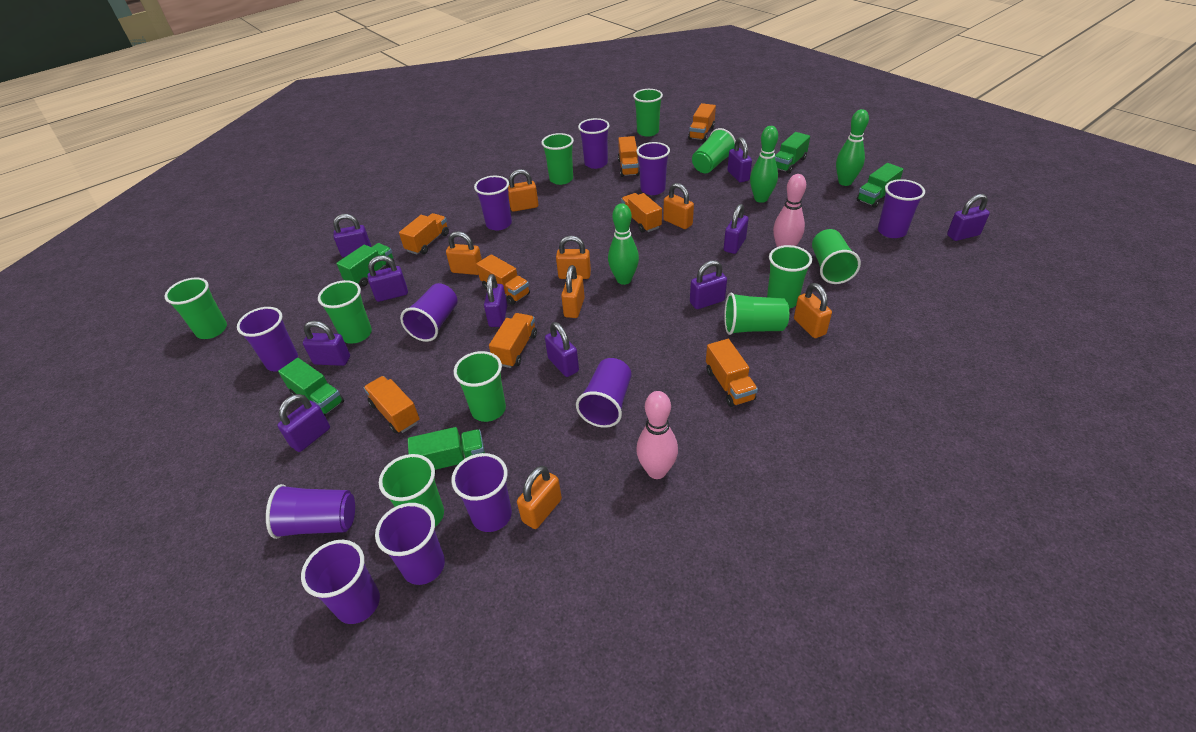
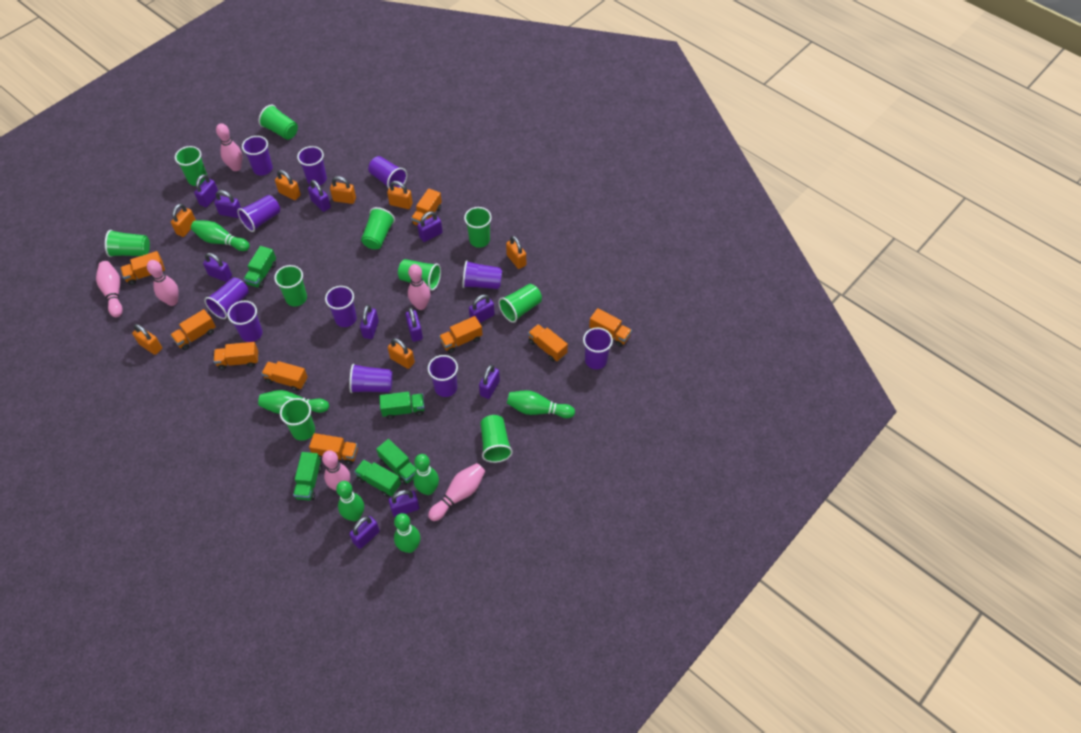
green bowling pin: [608,203,639,285] [750,126,778,203] [836,109,869,186] = 3 -> [191,220,250,251] [258,390,329,414] [336,481,364,521] [394,513,420,553] [413,454,439,495] [507,390,575,418] = 6
orange truck: [363,376,420,433] [399,213,449,255] [476,254,530,305] [489,313,537,368] [618,136,640,177] [621,193,662,233] [688,103,716,142] [706,339,758,407] = 8 -> [120,251,165,285] [170,309,216,350] [213,342,258,370] [261,361,308,391] [309,433,358,465] [411,188,442,225] [439,316,483,353] [528,324,568,362] [589,308,632,347] = 9
pink bowling pin: [636,391,678,479] [773,174,806,247] = 2 -> [96,261,123,317] [147,260,179,306] [216,123,242,171] [322,450,350,491] [408,264,430,310] [428,463,485,521] = 6
purple padlock: [277,394,330,452] [303,321,350,366] [333,214,371,257] [368,255,408,302] [484,274,507,327] [545,322,579,377] [690,260,727,309] [724,204,749,254] [727,137,752,182] [947,194,990,241] = 10 -> [194,174,218,207] [203,253,232,282] [214,190,241,218] [308,180,331,212] [349,516,380,549] [360,305,379,339] [389,490,419,517] [405,307,423,342] [417,211,443,242] [469,294,495,323] [479,365,500,399] = 11

